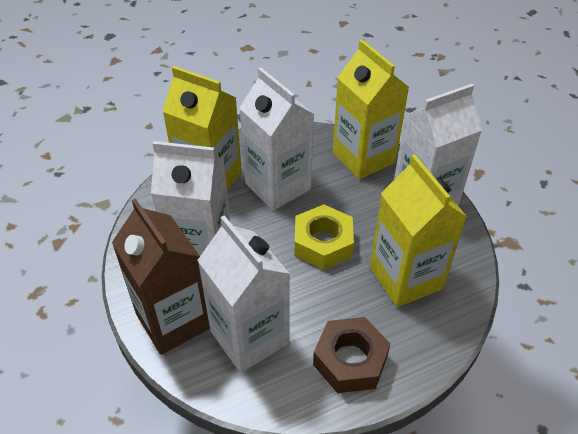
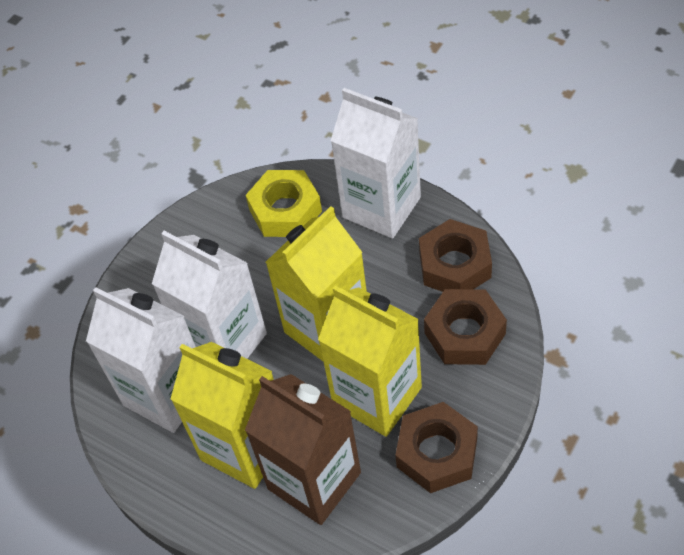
brown nut: [313,317,391,393] = 1 -> [395,402,478,493] [419,219,492,292] [424,289,507,365] = 3
white carton: [151,141,230,256] [197,215,290,373] [239,68,314,211] [394,84,482,205] = 4 -> [86,287,196,433] [152,231,267,359] [331,88,421,239] = 3

